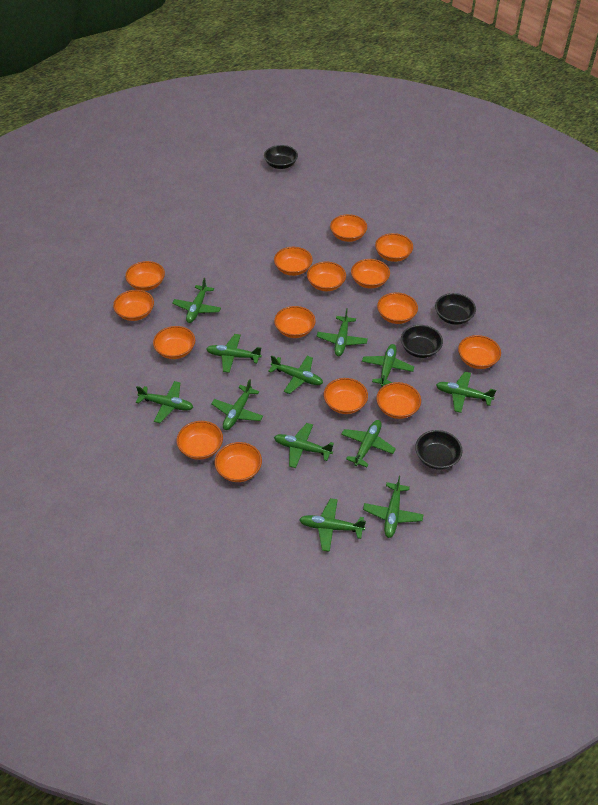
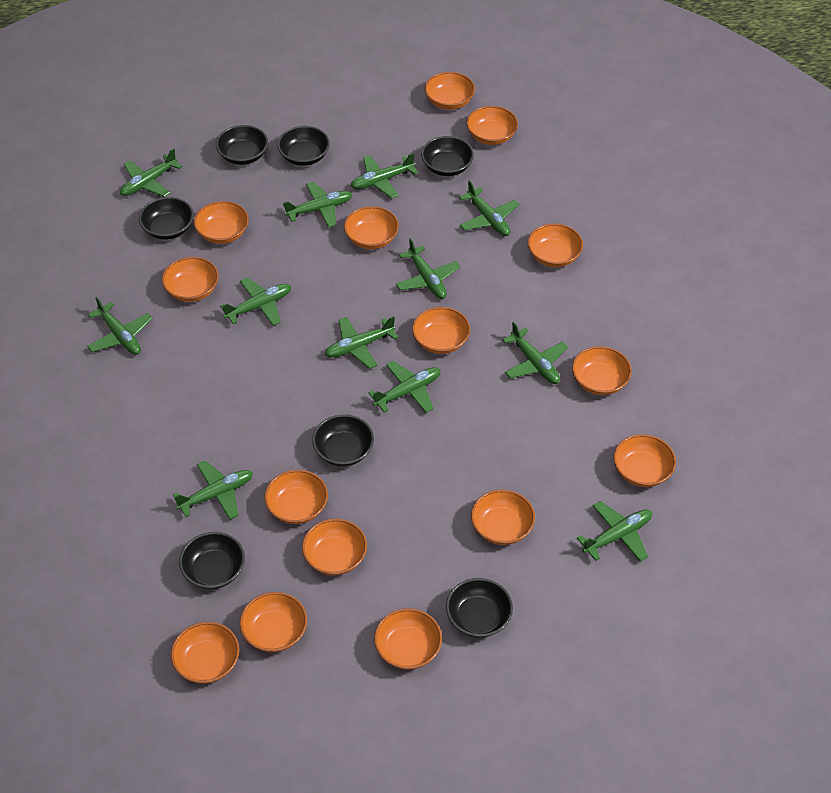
black bowl: [264,145,298,169] [401,325,443,358] [415,430,463,470] [435,293,476,325] = 4 -> [139,197,194,240] [179,532,245,589] [216,125,268,165] [277,126,330,166] [312,414,374,466] [421,136,474,176] [446,578,513,638] = 7

